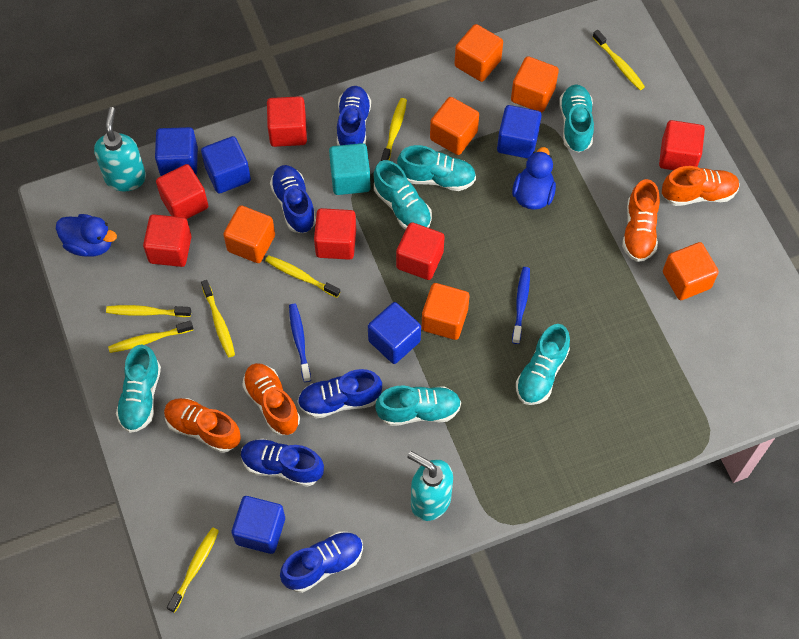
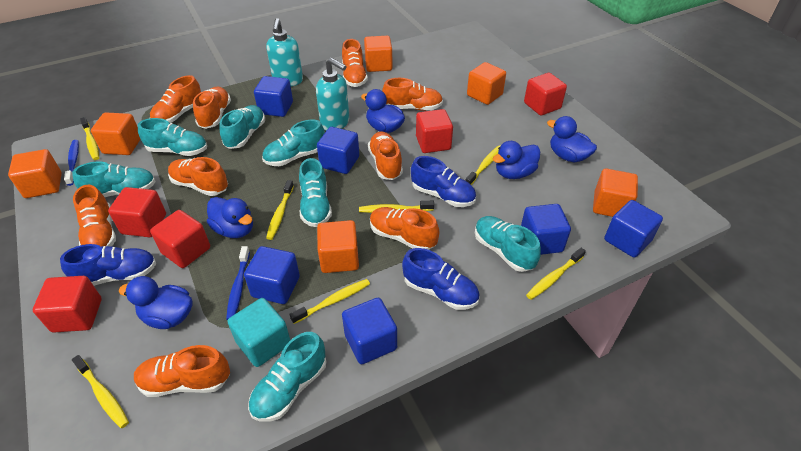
blue cube: [155,127,198,176] [201,136,251,193] [232,496,285,554] [368,302,421,364] [497,105,542,159] = 5 -> [244,246,300,304] [254,76,293,117] [317,127,359,174] [342,298,397,364] [521,204,571,255] [604,200,663,258] = 6
blue duck: [56,214,117,257] [512,147,556,210] = 2 -> [119,276,193,329] [207,197,253,238] [361,89,405,133] [493,141,540,179] [547,116,597,162] = 5
blue shoe: [241,438,324,487] [270,165,316,233] [280,531,363,593] [297,369,382,419] [337,86,371,146] = 5 -> [60,244,156,286] [402,248,480,310] [411,156,476,207] = 3
orange shoe: [164,398,241,453] [242,363,300,435] [622,179,660,262] [662,166,740,206] = 4 -> [73,184,116,246] [134,345,230,397] [150,75,201,123] [168,157,228,196] [193,87,231,129] [342,39,368,87] [368,132,403,180] [370,207,439,250] [382,78,443,111] = 9
red cube: [143,214,192,267] [156,164,208,219] [267,96,307,147] [314,208,356,260] [396,222,445,280] [659,120,705,170] = 6 -> [33,276,102,333] [108,187,166,237] [150,210,210,268] [416,109,453,153] [524,73,567,116] = 5
turquoise shoe: [116,345,161,433] [374,160,432,230] [375,386,461,426] [397,145,476,191] [516,324,570,405] [559,84,594,153] = 6 -> [72,161,156,197] [138,118,207,156] [219,105,265,149] [248,332,326,422] [262,120,325,166] [299,158,332,227] [475,216,541,272] = 7

